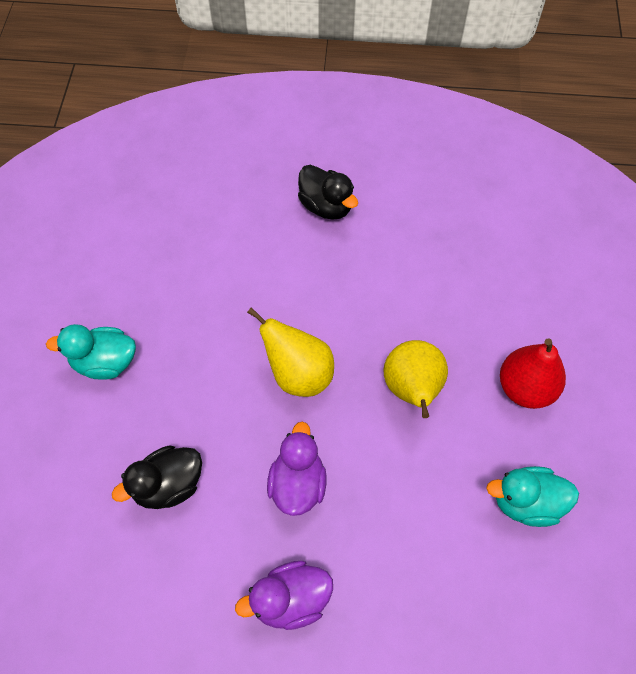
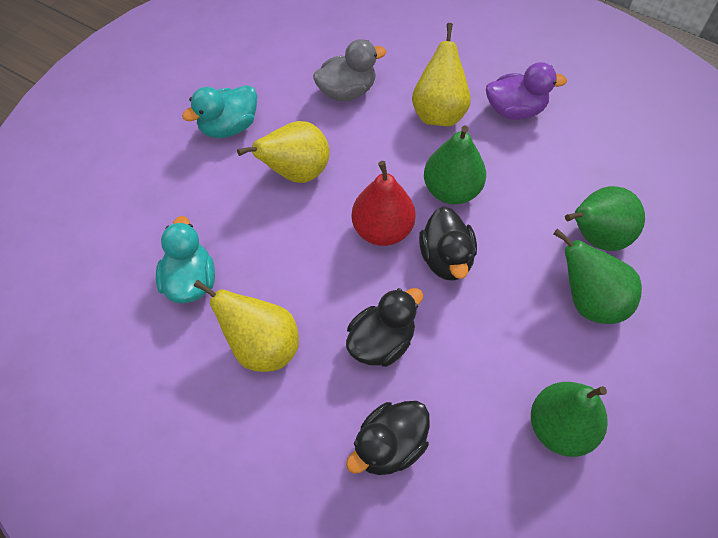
black duck: [112,445,202,509] [298,165,358,220] = 2 -> [346,288,423,367] [346,401,430,475] [419,206,477,281] = 3
green pear: none = 0 -> [424,125,486,204] [531,382,608,457] [553,229,642,324] [565,186,645,251] = 4
grey duck: none = 0 -> [313,39,386,101] = 1
purple duck: [235,561,333,630] [267,421,327,516] = 2 -> [486,62,567,120] = 1
yellow pear: [247,307,334,397] [383,340,448,418] = 2 -> [194,280,299,372] [237,121,330,183] [412,23,471,127] = 3

